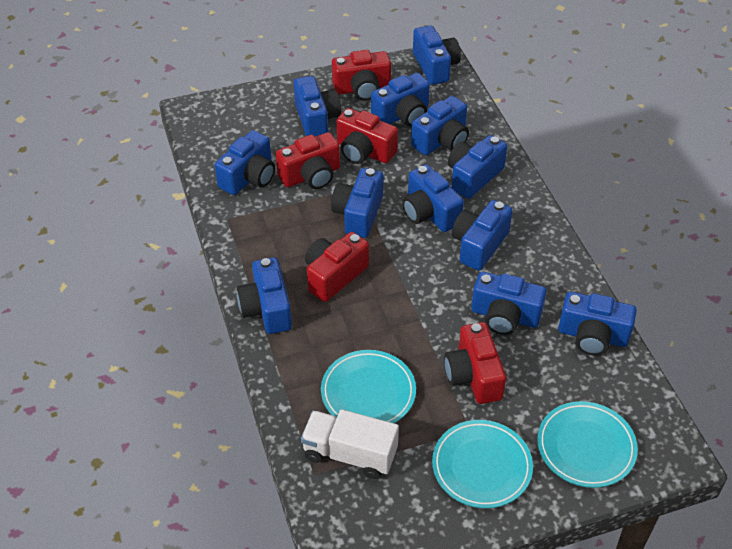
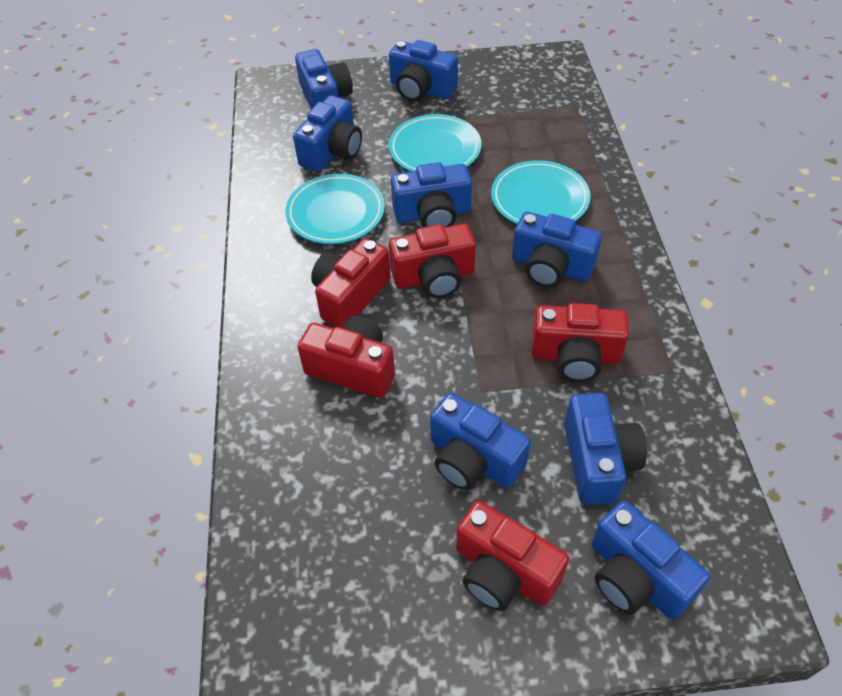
blue camera: [215,130,275,195] [237,257,292,334] [294,76,341,136] [331,168,383,238] [371,73,430,127] [402,164,464,232] [411,96,469,155] [413,25,461,85] [448,135,507,199] [452,200,513,271] [471,272,547,335] [558,292,637,356] = 12 -> [293,95,362,172] [295,49,353,109] [389,40,458,101] [391,162,472,227] [430,393,531,490] [512,212,602,287] [565,393,647,505] [591,501,710,620] = 8
white truck: [301,409,399,479] = 1 -> none = 0

